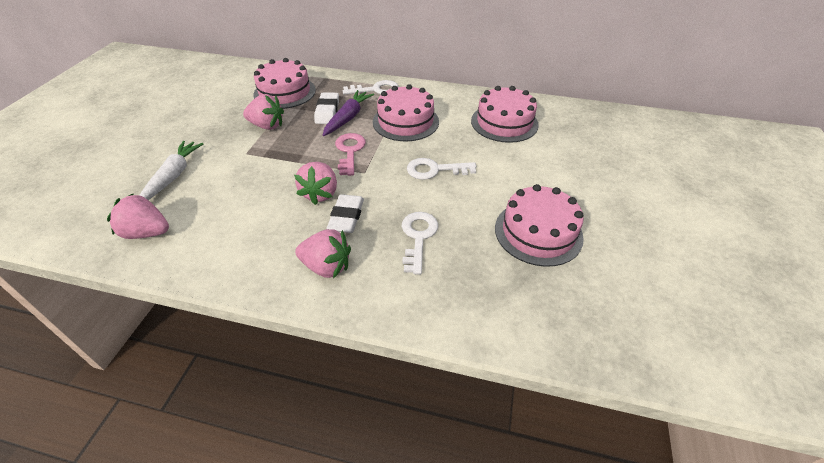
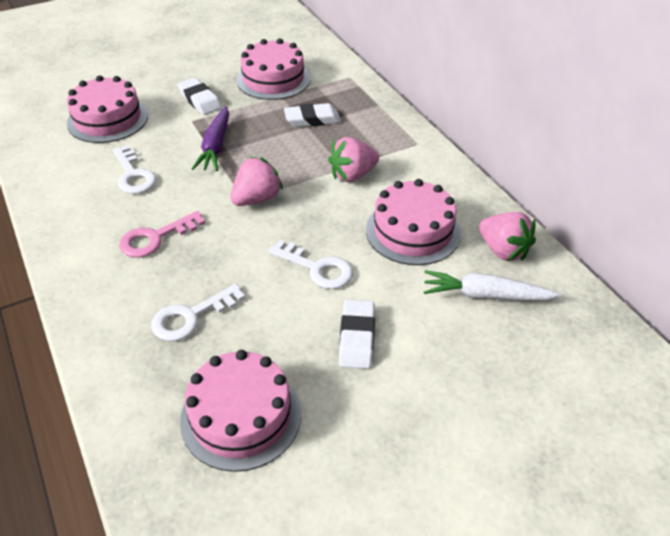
pink strawberry: [107,193,169,239] [243,94,284,130] [294,162,337,205] [295,229,351,279] = 4 -> [231,157,283,206] [328,137,379,182] [479,212,536,261] = 3
white eraser: [314,92,339,124] [327,194,364,233] = 2 -> [177,78,222,115] [284,103,341,127] [339,299,375,369] = 3

